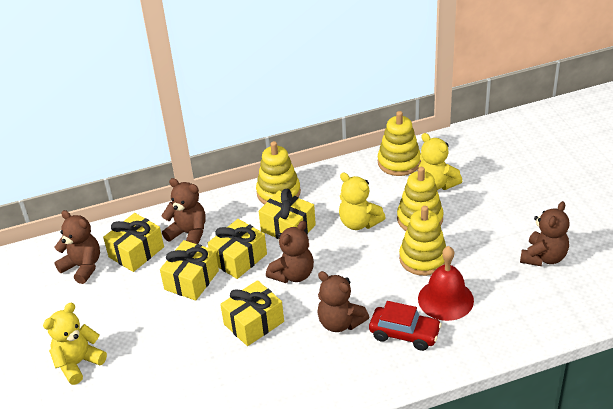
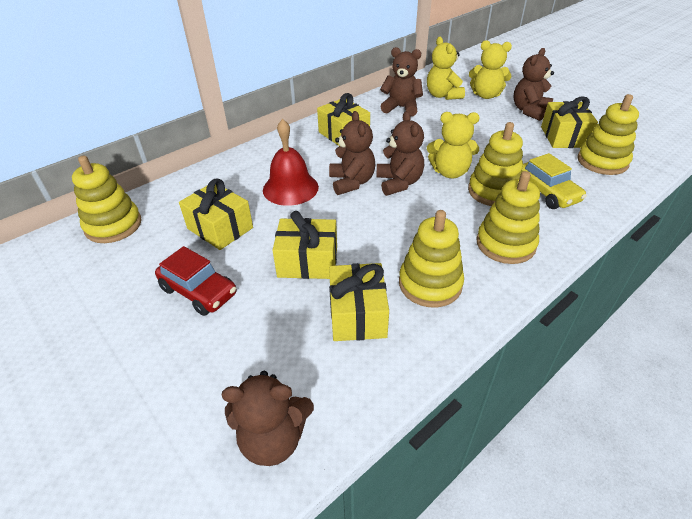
yellow car: none = 0 -> [522,153,587,209] = 1
yellow stacking toy: [256,141,301,204] [378,111,421,176] [397,167,444,231] [399,206,446,276] = 4 -> [72,156,142,243] [399,210,464,308] [468,122,523,206] [477,171,540,264] [577,94,639,175] = 5

